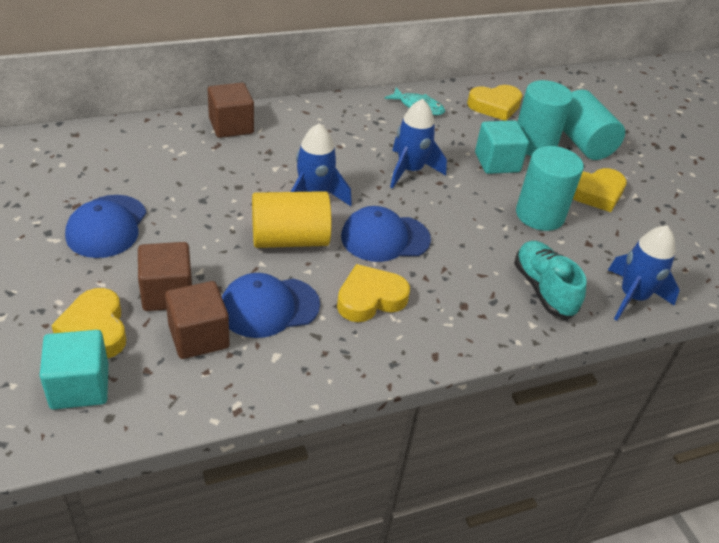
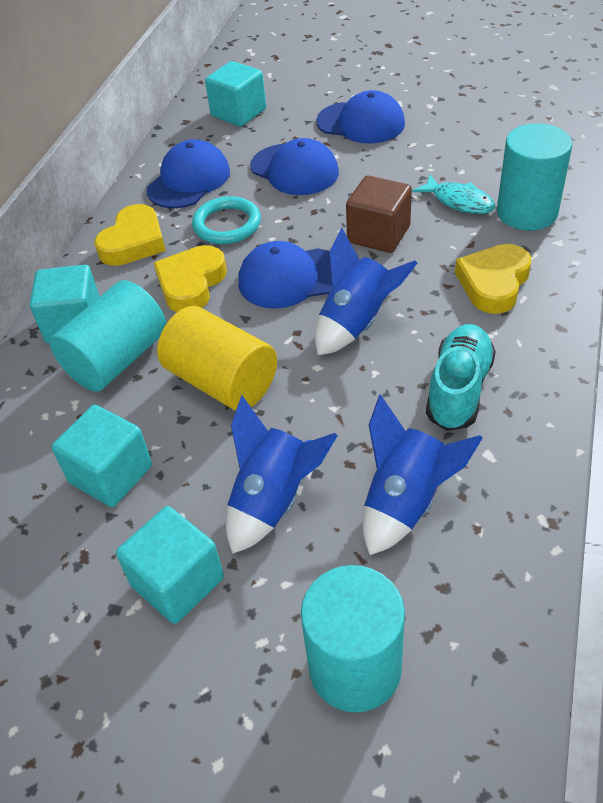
blue cap: [65,195,147,258] [222,273,320,338] [341,206,431,262] = 3 -> [146,139,230,208] [238,241,332,309] [250,138,339,195] [316,90,405,143] = 4
brown cube: [138,242,192,311] [165,281,230,359] [208,83,254,138] = 3 -> [346,175,412,253] = 1
turquoise cube: [40,330,108,410] [475,120,529,174] = 2 -> [30,265,100,343] [52,405,152,507] [116,506,224,624] [205,61,266,127] = 4
turquoise ring: none = 0 -> [192,196,261,244] = 1
yellow heart: [51,288,126,359] [337,264,410,322] [467,85,522,121] [573,168,627,212] = 4 -> [95,204,166,266] [154,245,227,312] [455,244,532,314] = 3

